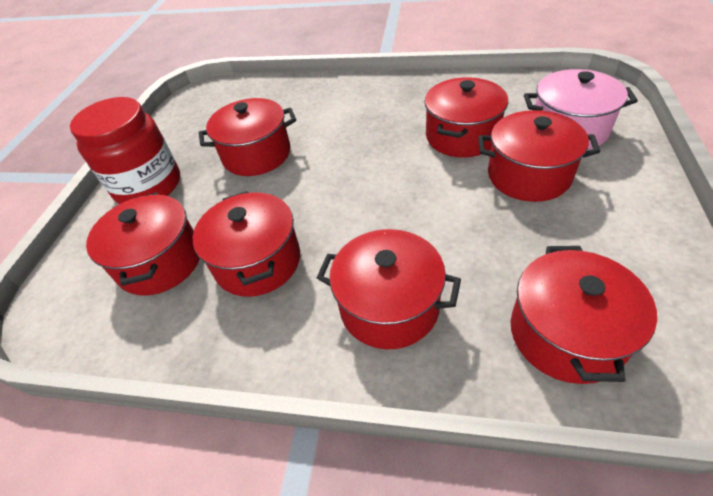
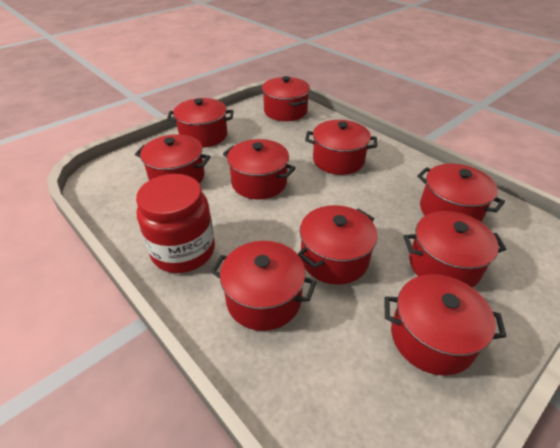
pink pot: [524,69,638,150] = 1 -> none = 0
red pot: [86,192,200,295] [193,191,300,297] [199,98,296,176] [317,229,461,349] [424,77,508,158] [478,110,600,202] [511,246,657,384] = 7 -> [135,134,211,184] [167,98,233,148] [211,241,317,331] [223,139,296,199] [262,76,310,121] [298,205,378,285] [305,120,377,175] [384,274,507,376] [404,211,506,288] [417,164,505,222] = 10

